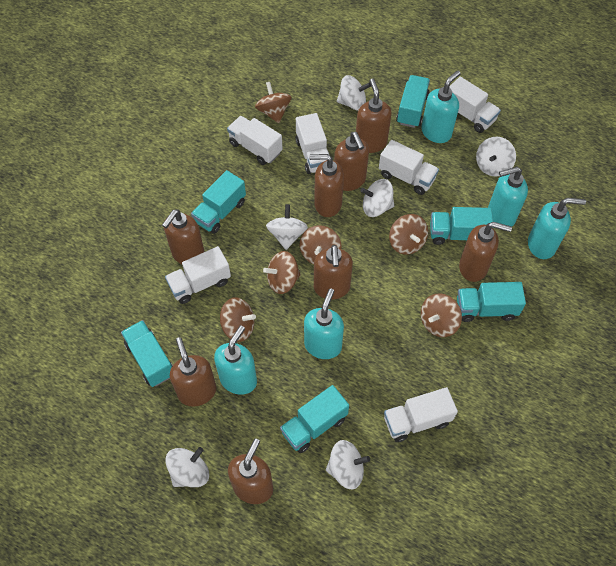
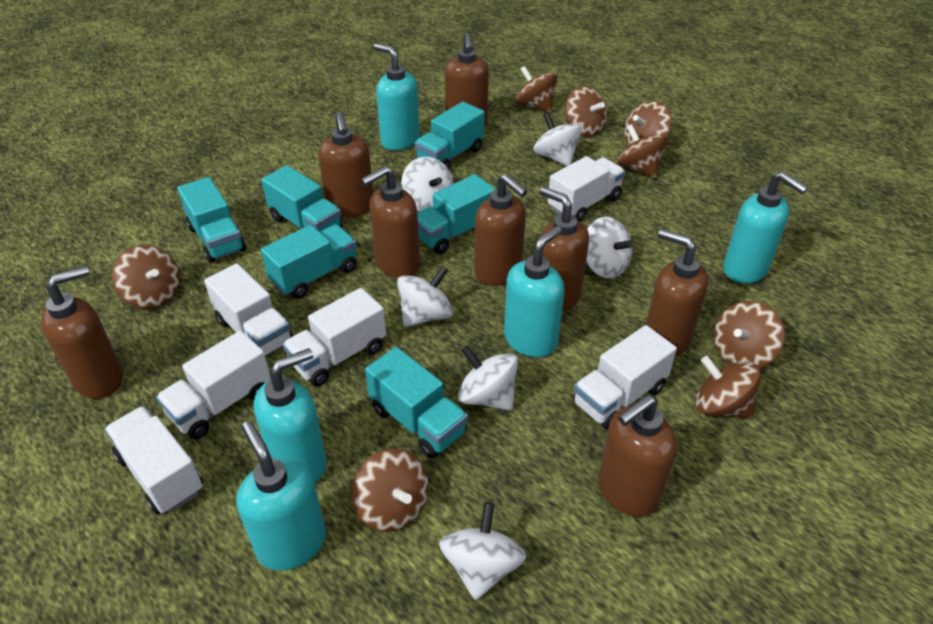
brown spinning top: [220,297,256,342] [255,82,292,123] [263,251,301,294] [300,225,342,264] [389,214,428,255] [421,293,462,337] = 6 -> [112,245,180,309] [351,449,429,532] [515,66,557,113] [565,86,607,136] [617,124,667,178] [624,101,672,145] [695,356,761,419] [714,301,785,368] = 8

